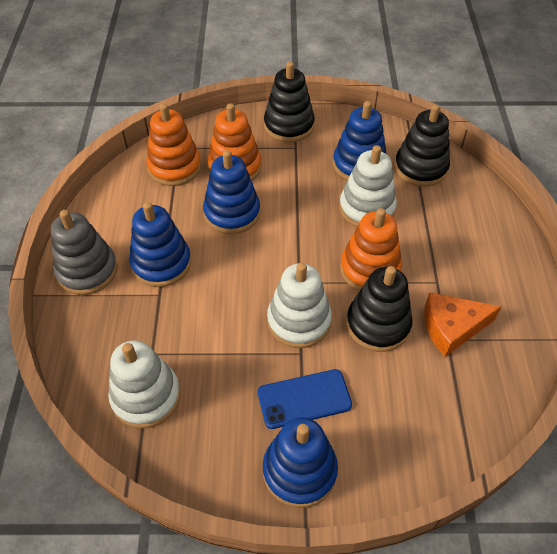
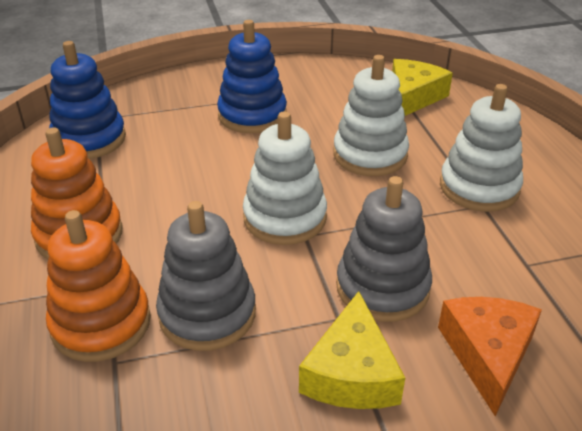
black stacking toy: [264,62,315,142] [346,266,413,352] [394,104,450,187] = 3 -> none = 0
blue phone: [258,369,352,429] = 1 -> none = 0
blue stacking toy: [129,202,191,287] [203,150,260,234] [263,417,338,508] [333,101,387,181] = 4 -> [49,41,126,159] [217,20,287,133] = 2
grey stacking toy: [51,210,117,295] = 1 -> [156,201,256,351] [336,176,432,322] = 2
orange stacking toy: [146,104,201,186] [208,103,261,181] [340,208,402,291] = 3 -> [31,127,123,259] [46,210,151,362] = 2
yellow cheese: none = 0 -> [299,291,405,409] [392,59,453,116] = 2

